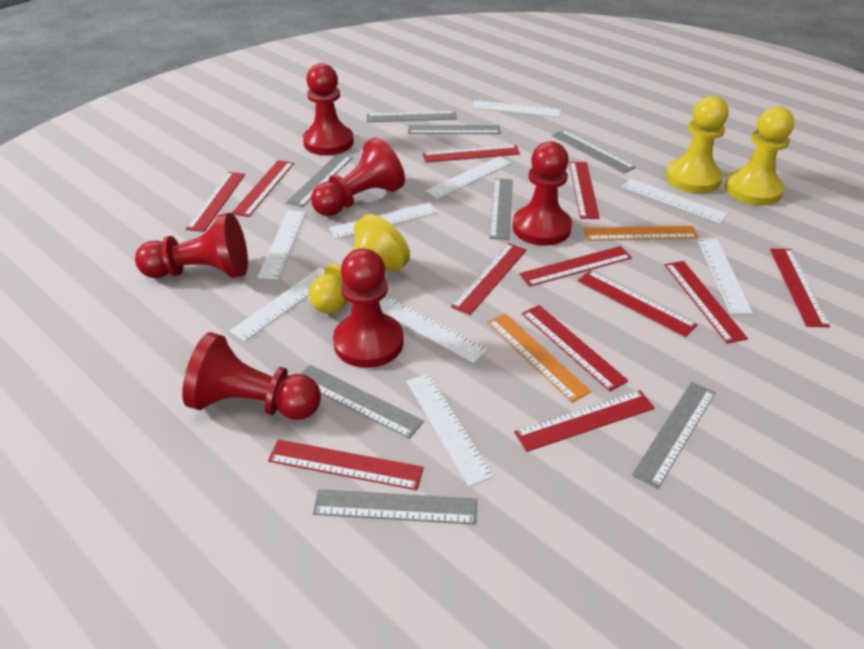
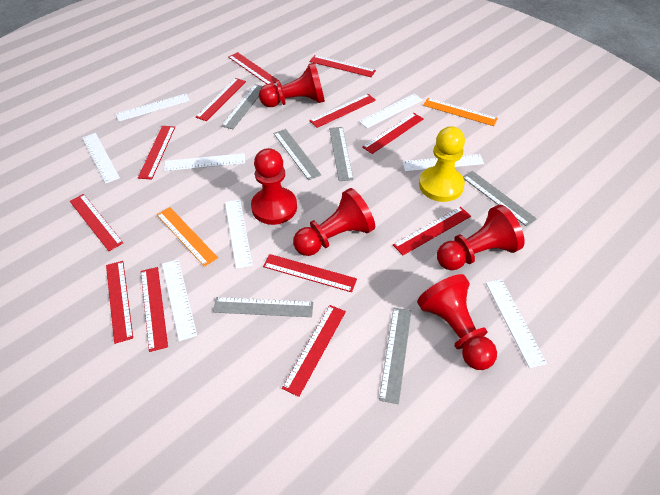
grey ruler: [286,153,353,207] [301,365,424,439] [313,489,477,525] [367,111,457,122] [408,125,501,134] [489,178,513,240] [552,130,636,174] [632,382,715,489] = 8 -> [213,297,313,317] [221,84,263,129] [274,129,321,180] [329,127,354,181] [379,308,411,404] [463,171,537,227] = 6
red pawn: [135,213,248,278] [182,332,321,420] [303,63,354,155] [311,137,405,216] [333,248,404,368] [512,141,572,246] = 6 -> [251,148,297,225] [259,62,325,107] [293,188,375,256] [417,274,497,370] [437,205,525,270] = 5
white ruler: [229,268,324,342] [257,210,307,280] [329,203,438,239] [379,296,488,363] [406,373,494,487] [426,156,512,199] [472,100,561,117] [622,179,728,223] [697,239,753,314] = 9 -> [82,133,120,184] [116,94,190,122] [162,259,197,341] [164,153,245,171] [225,199,253,269] [359,94,423,128] [402,154,484,172] [486,279,547,368] = 8
yellow pawn: [309,214,410,313] [666,96,728,193] [725,106,794,205] = 3 -> [419,126,465,202] = 1

